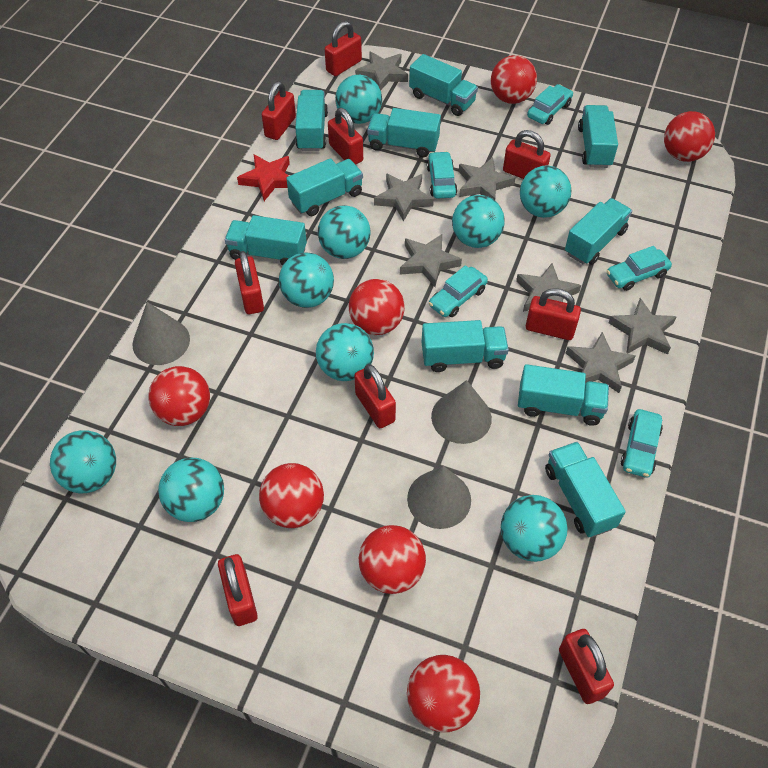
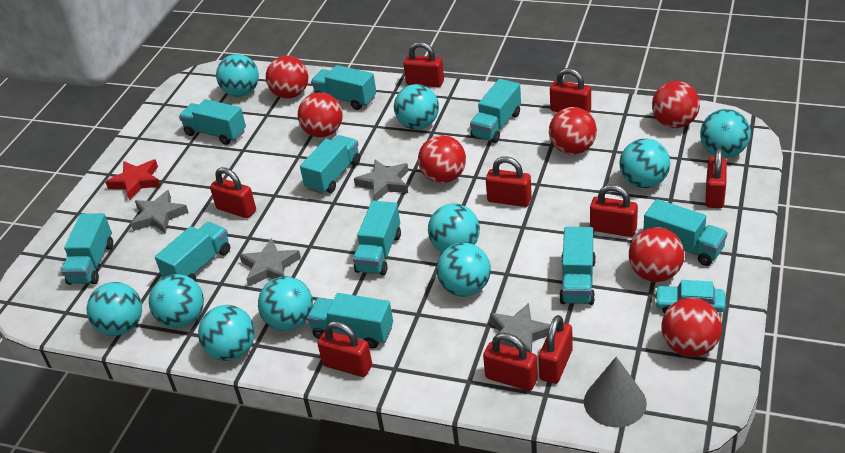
grey cone: [133,302,190,365] [407,466,471,529] [431,380,492,444] = 3 -> [584,357,647,427] = 1
grey star: [355,51,408,90] [374,173,434,222] [400,234,462,287] [459,157,515,200] [516,263,581,312] [566,332,635,393] [609,298,677,355] = 7 -> [130,190,189,234] [240,238,301,286] [354,159,409,201] [490,303,551,353] = 4
turquoise ball: [50,430,116,493] [158,458,224,522] [279,252,334,308] [316,323,374,381] [318,205,370,259] [335,75,382,124] [452,195,505,248] [501,495,568,562] [520,165,571,218] = 9 -> [87,282,142,336] [149,274,204,328] [198,305,255,361] [216,54,259,97] [258,276,313,331] [394,84,439,130] [428,203,480,253] [437,242,491,297] [619,138,670,188] [700,109,751,158] = 10
turquoise car: [427,151,457,199] [429,265,488,317] [527,84,573,125] [607,246,672,291] [621,409,663,478] = 5 -> [654,280,726,313] = 1

